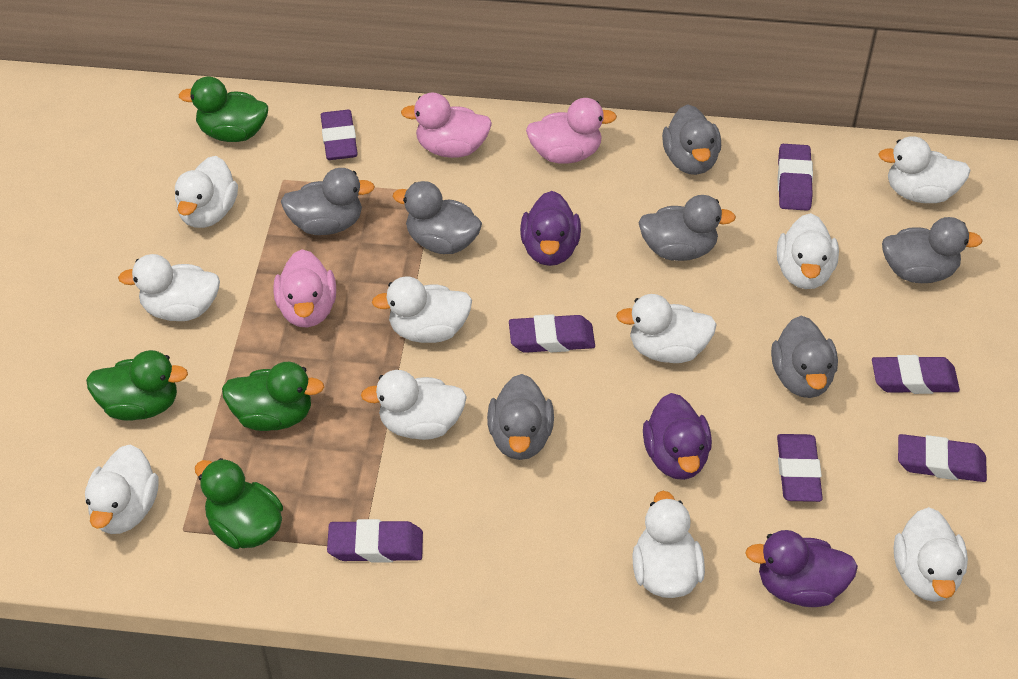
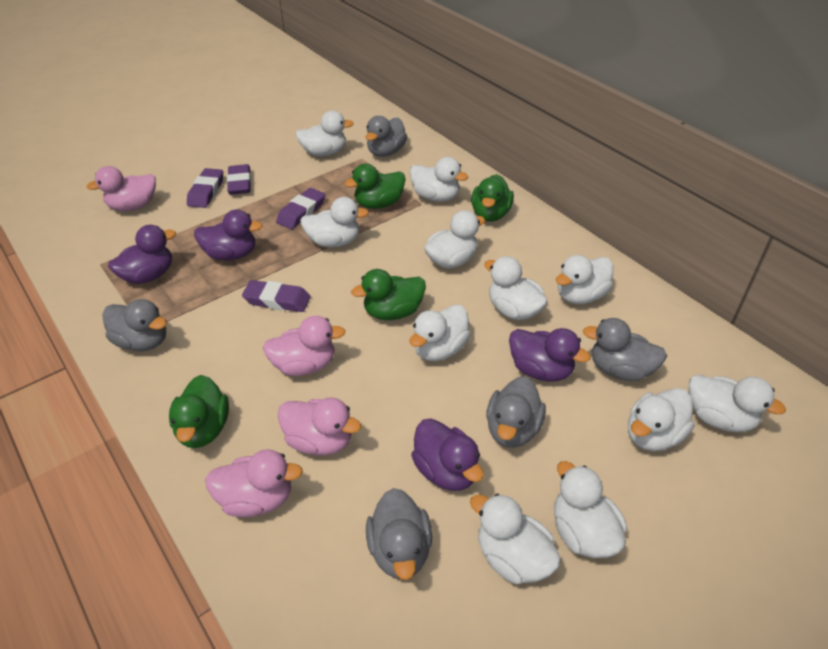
grey duck: [281,168,375,235] [393,181,482,254] [487,374,554,460] [638,195,736,261] [662,104,721,175] [771,316,838,398] [882,217,983,283] = 7 -> [103,299,167,351] [366,116,407,157] [366,488,432,580] [486,376,546,448] [583,318,667,381] = 5
pink duck: [273,249,336,328] [401,92,492,158] [526,98,617,164] = 3 -> [86,166,156,211] [205,449,303,517] [263,316,346,376] [278,398,361,455] = 4
purple duck: [520,191,581,266] [643,393,712,480] [745,530,858,607] = 3 -> [108,225,176,284] [194,210,262,260] [411,419,484,491] [509,328,591,382] = 4
purple eraser: [321,110,358,160] [327,519,423,563] [509,314,595,353] [777,434,823,502] [778,144,813,211] [872,355,960,394] [898,434,987,482] = 7 -> [187,168,223,208] [227,164,251,195] [242,280,311,312] [276,188,325,229] = 4
white duck: [85,445,158,534] [118,254,220,321] [175,156,238,228] [361,370,467,440] [372,277,472,343] [616,294,717,363] [632,491,705,598] [777,213,839,289] [878,136,971,203] [894,507,968,602] = 10 -> [295,111,354,156] [300,197,369,247] [410,157,468,202] [410,305,471,361] [424,210,485,269] [470,493,561,585] [484,256,548,320] [554,461,627,558] [556,255,613,304] [628,388,695,451] [688,374,786,432] = 11

